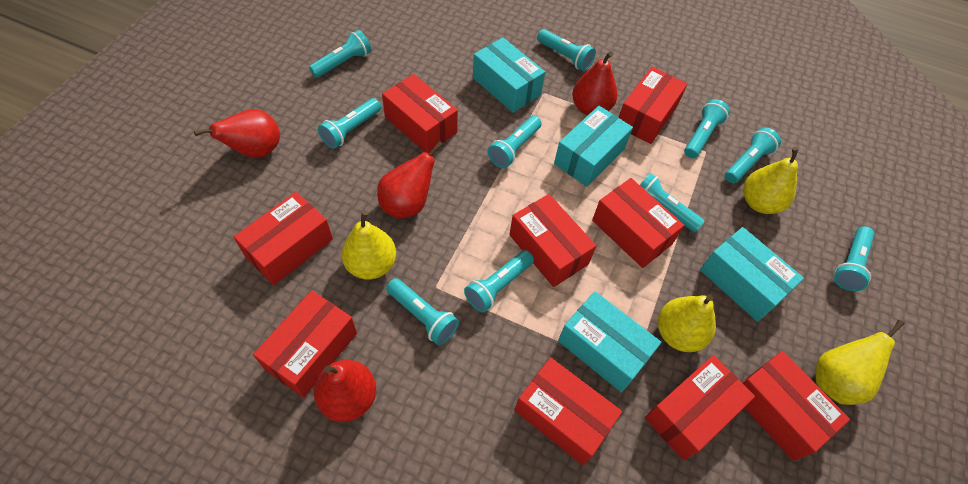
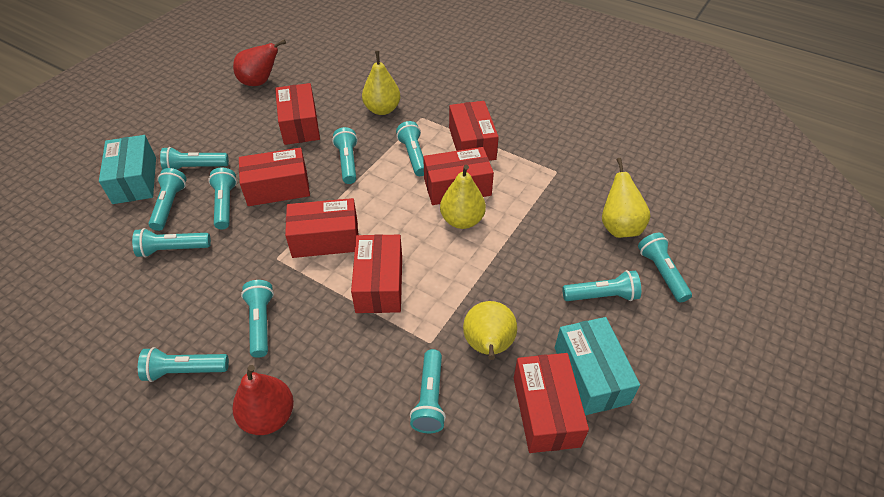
red box: [234,192,333,285] [253,290,357,398] [382,74,458,153] [509,194,596,287] [514,358,622,465] [592,178,684,268] [619,67,687,144] [645,355,755,460] [742,351,850,461] = 9 -> [239,148,310,206] [275,83,320,145] [285,198,358,258] [351,234,402,313] [423,147,494,205] [449,101,499,161] [514,353,589,453] = 7
red pear: [194,109,280,158] [314,360,376,422] [377,141,443,218] [572,51,617,115] = 4 -> [232,365,294,435] [233,40,286,86] = 2
turquoise box: [473,37,545,113] [554,106,633,187] [558,291,661,392] [700,227,804,322] = 4 -> [99,135,156,204] [555,317,640,415] = 2
turquoise flashlight: [309,30,371,78] [318,98,381,149] [386,278,459,345] [464,250,534,313] [488,116,542,168] [537,29,596,71] [640,173,705,233] [684,99,730,158] [725,127,781,183] [834,226,874,291] = 10 -> [132,228,211,258] [138,347,229,382] [148,168,187,231] [160,147,229,170] [208,167,237,229] [241,280,274,358] [332,127,358,184] [396,121,424,176] [410,349,446,433] [562,270,641,301] [638,233,692,303] = 11

